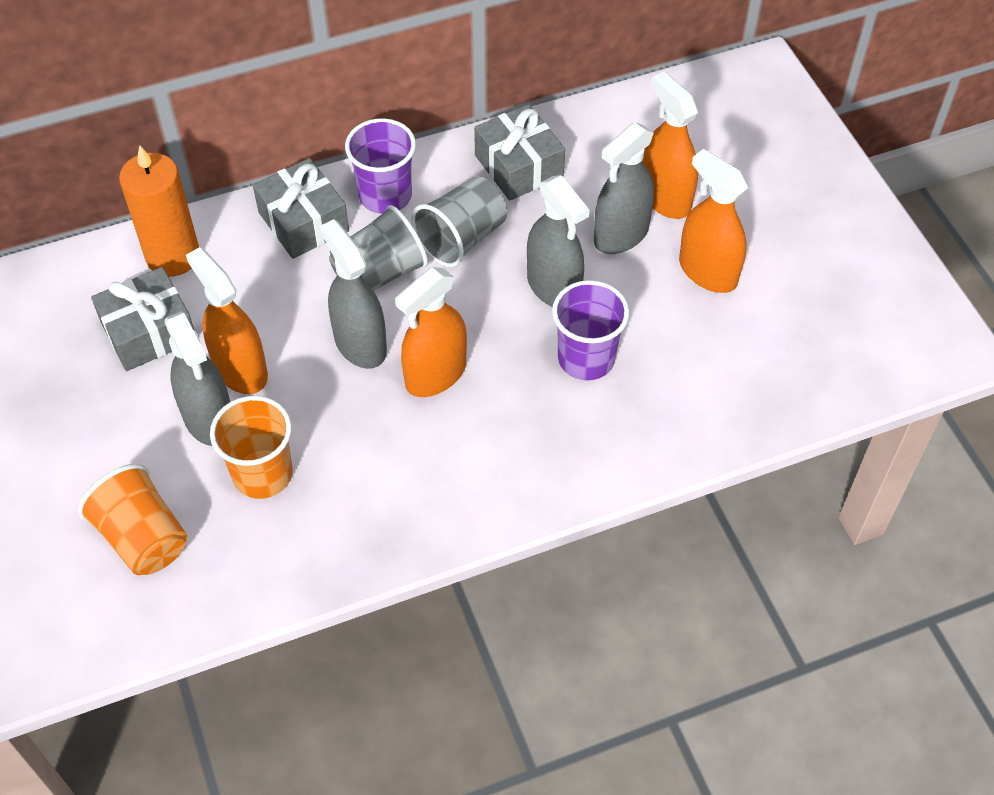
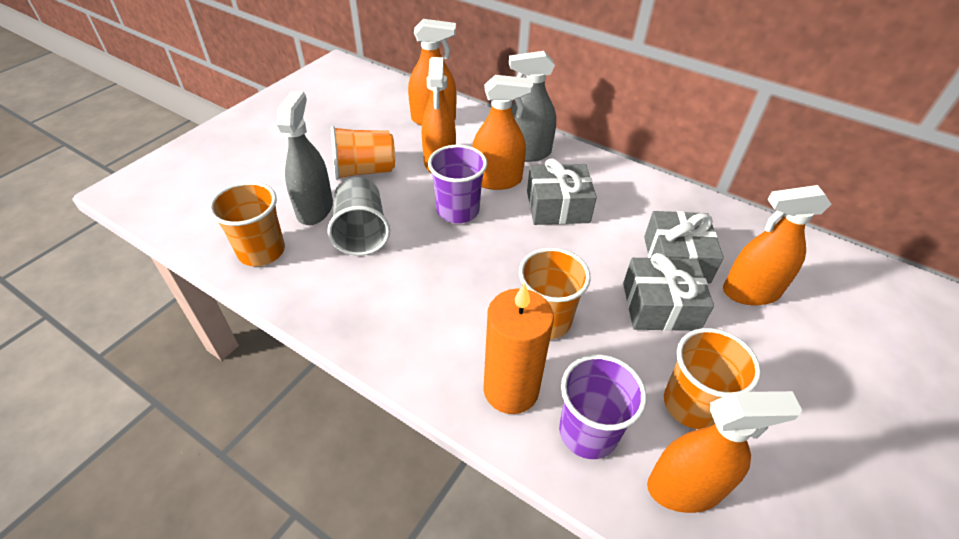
grey cup: [329,205,428,291] [411,176,507,267] = 2 -> [327,177,390,256] = 1
grey spray bottle: [164,311,230,446] [320,219,387,369] [527,175,590,307] [594,122,655,254] = 4 -> [277,91,333,225] [509,51,556,162] = 2
orange cup: [78,464,188,575] [210,396,293,499] = 2 -> [209,182,285,266] [331,126,395,180] [519,247,591,339] [664,328,761,429] = 4
orange spray bottle: [186,247,268,394] [395,267,467,397] [642,71,698,219] [679,149,748,293] = 4 -> [408,19,457,126] [422,57,456,173] [472,75,533,190] [647,391,802,513] [723,185,831,305] = 5

